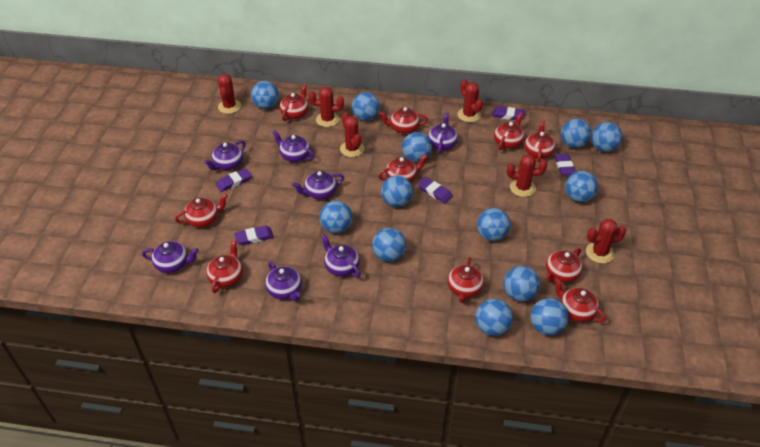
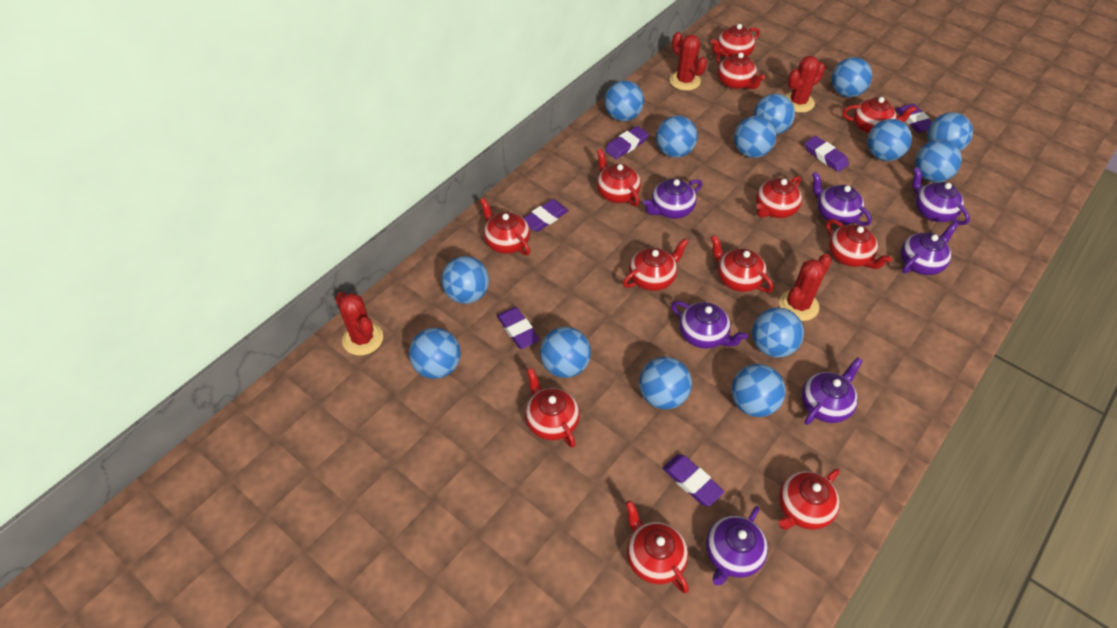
blue ball: [251,81,279,109] [319,201,353,234] [352,92,380,121] [372,228,406,262] [381,175,413,207] [402,132,432,163] [475,299,513,336] [477,208,511,241] [503,266,540,302] [530,298,568,336] [561,119,591,148] [565,171,598,202] [591,122,622,152] = 13 -> [409,328,461,379] [441,256,489,304] [540,327,591,378] [604,81,644,121] [639,357,692,409] [656,116,698,158] [731,364,786,417] [734,116,776,158] [752,308,804,358] [753,94,795,135] [831,57,872,97] [867,119,912,161] [915,139,962,183] [927,112,973,151] = 14
purple eraser: [216,168,251,192] [234,226,274,245] [418,177,453,203] [492,106,525,120] [554,154,575,176] = 5 -> [497,307,540,349] [524,199,569,232] [605,126,649,159] [663,454,724,507] [805,136,849,172] [895,104,932,133] = 6
red cactus: [218,74,241,114] [308,87,344,127] [340,112,364,157] [458,79,483,122] [507,154,547,197] [586,219,626,264] = 6 -> [335,292,383,355] [669,32,707,91] [779,254,832,321] [784,56,825,113] = 4
red teapot: [175,193,228,227] [206,240,243,293] [280,84,309,121] [378,154,427,183] [379,107,428,134] [447,257,484,303] [494,113,524,150] [524,120,556,162] [546,248,582,283] [554,278,606,322] = 10 -> [480,198,530,255] [525,368,580,448] [597,149,641,206] [623,238,688,291] [625,500,689,593] [711,24,760,58] [711,235,774,292] [716,51,765,89] [756,176,802,218] [778,468,840,530] [826,219,892,269] [843,97,917,134] = 12

